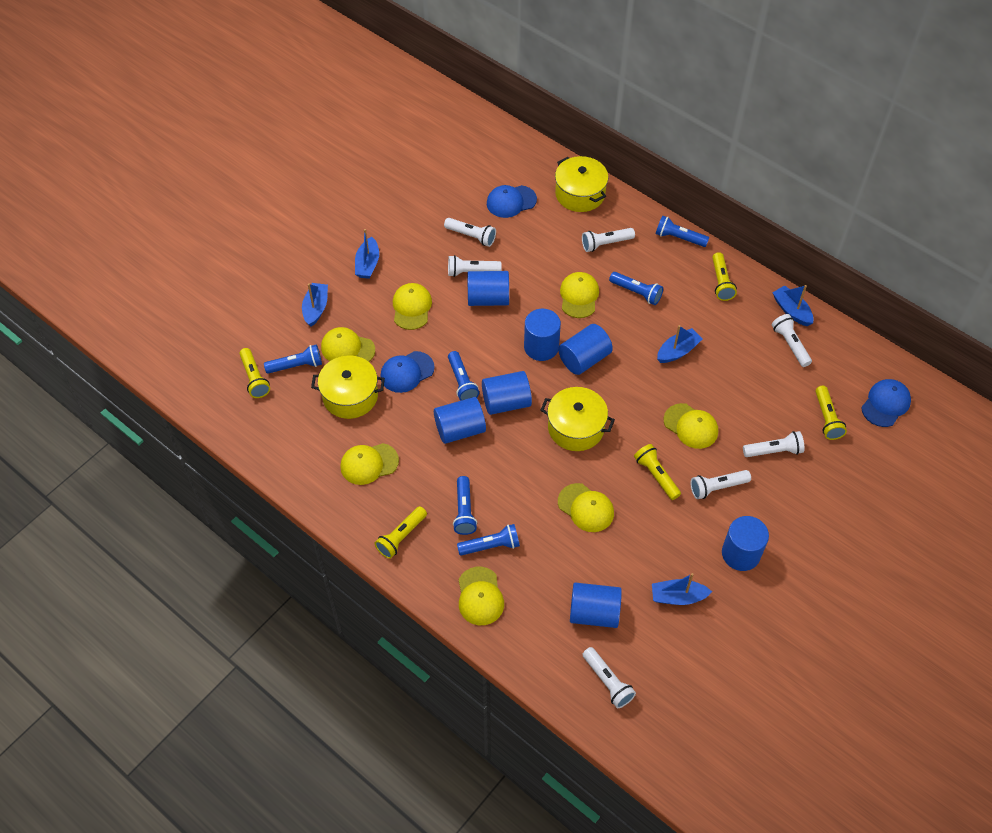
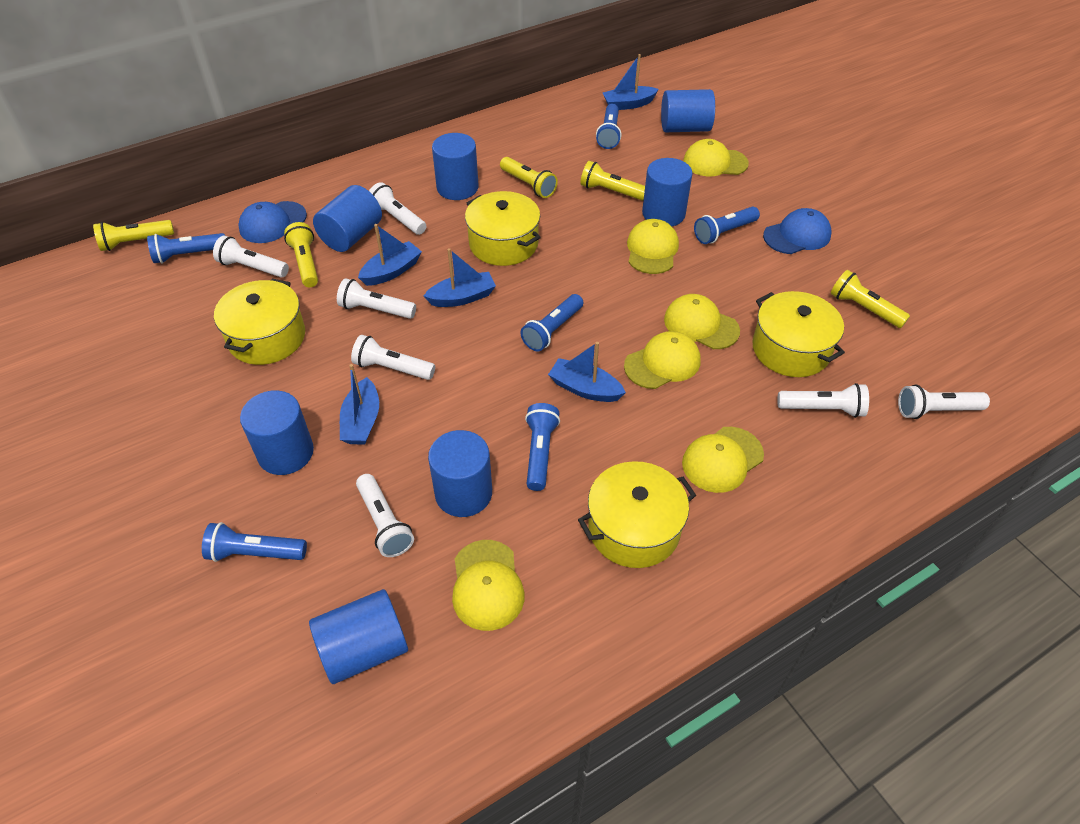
blue cap: [380,351,435,393] [487,185,537,218] [861,379,911,427] = 3 -> [238,201,307,243] [763,208,831,254] = 2
yellow cap: [321,327,375,362] [340,443,399,485] [393,283,432,330] [459,567,504,625] [558,483,614,532] [560,272,599,318] [664,403,718,449] = 7 -> [452,540,525,631] [624,331,701,389] [627,219,679,274] [664,294,740,349] [682,427,764,493] [683,139,749,177] = 6
yellow pot: [311,355,385,419] [541,387,615,451] [555,156,608,212] = 3 -> [214,279,305,365] [465,191,541,266] [578,461,696,568] [752,291,845,377] = 4

